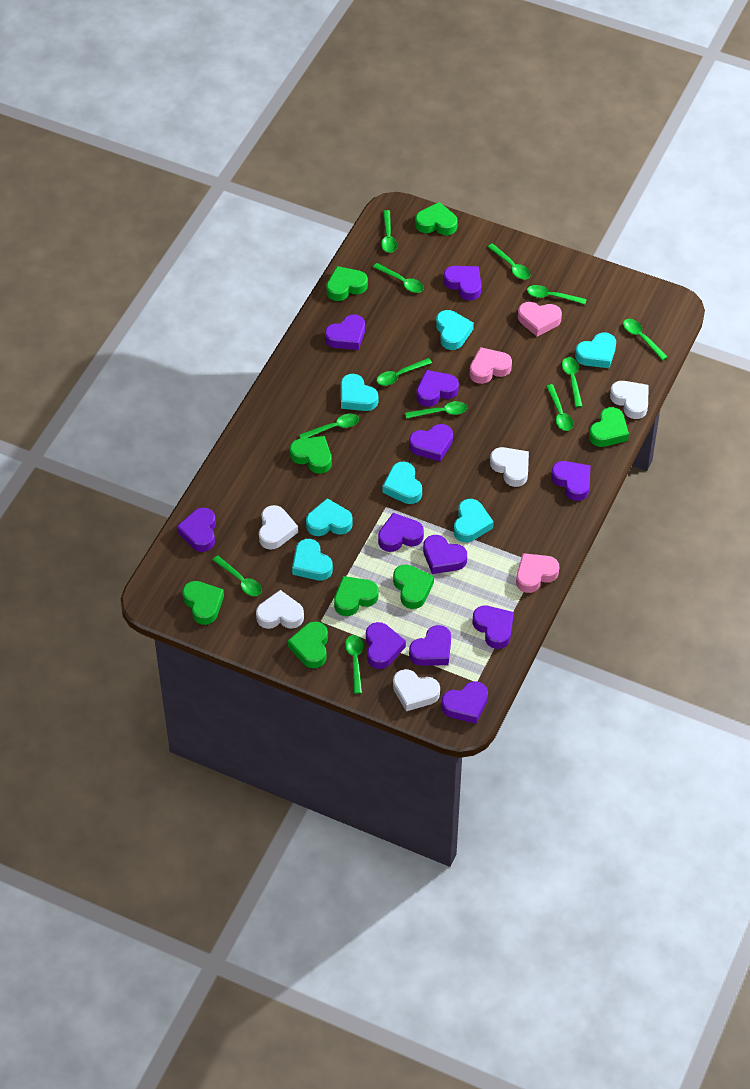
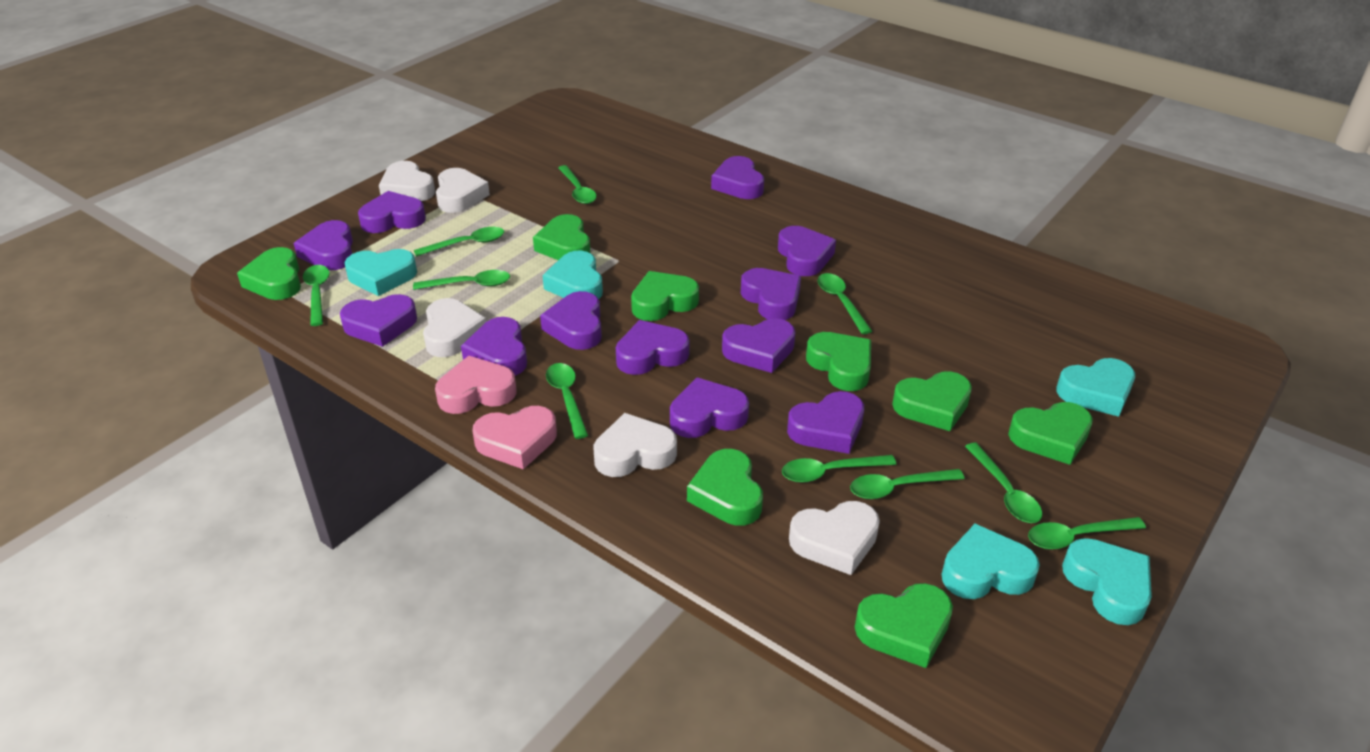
green spoon: [213,556,262,596] [299,414,359,438] [345,635,363,694] [373,263,424,293] [377,358,432,386] [381,210,397,253] [405,401,467,419] [488,243,530,280] [527,285,587,304] [546,384,573,431] [562,357,582,407] [623,319,667,361] = 12 -> [303,265,330,326] [413,270,510,290] [414,227,504,257] [546,363,588,439] [558,165,596,204] [782,455,896,483] [818,273,872,334] [850,469,965,499] [965,443,1042,523] [1028,517,1146,550] = 10
pink heart: [469,347,512,384] [516,553,559,593] [518,302,562,337] = 3 -> [435,356,516,414] [472,406,557,469] = 2
turquoise heart: [292,539,333,581] [306,498,353,536] [341,374,378,411] [382,462,422,504] [436,310,474,350] [454,499,494,542] [575,332,616,368] = 7 -> [345,249,417,296] [542,251,603,299] [942,524,1040,599] [1056,358,1135,417] [1062,538,1152,625] = 5

